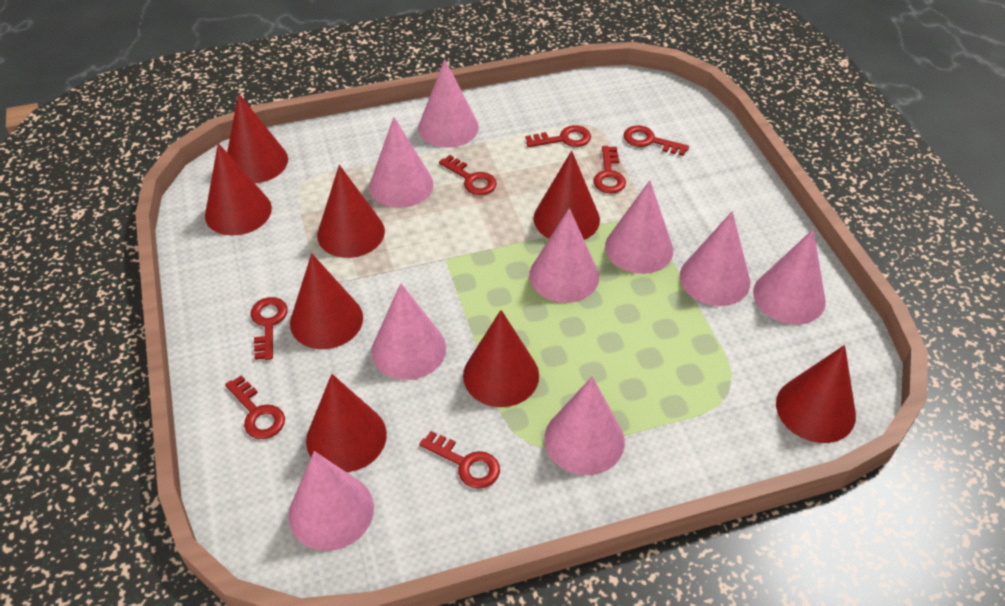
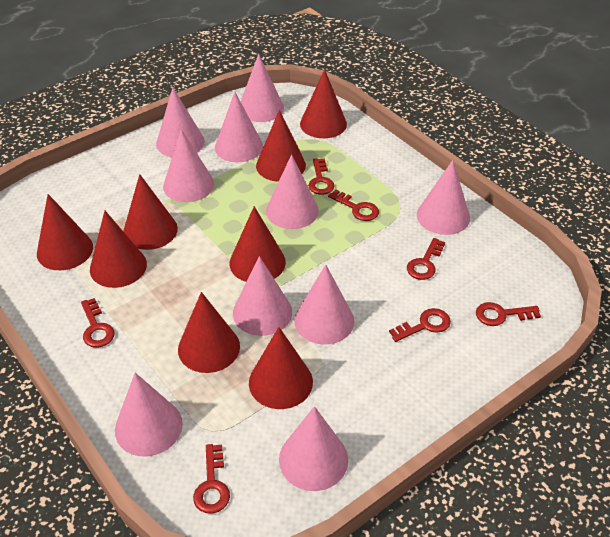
pink cone: [289,451,374,551] [369,117,434,208] [372,283,446,380] [418,59,479,148] [529,208,599,303] [544,376,625,475] [605,180,673,274] [680,211,750,306] [753,229,826,325] = 9 -> [115,373,183,456] [156,87,205,157] [163,129,214,202] [215,92,263,162] [233,256,292,336] [241,54,284,122] [266,155,319,229] [279,406,348,491] [294,265,354,344] [417,160,470,235] = 10

